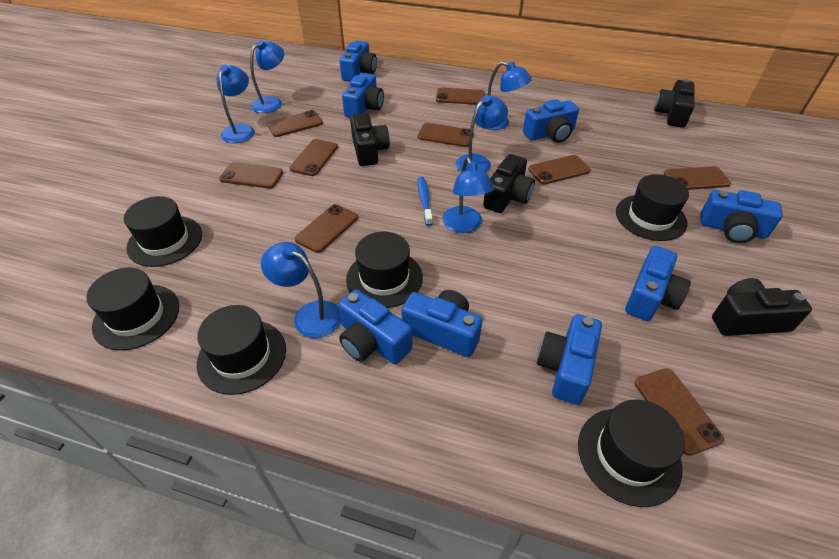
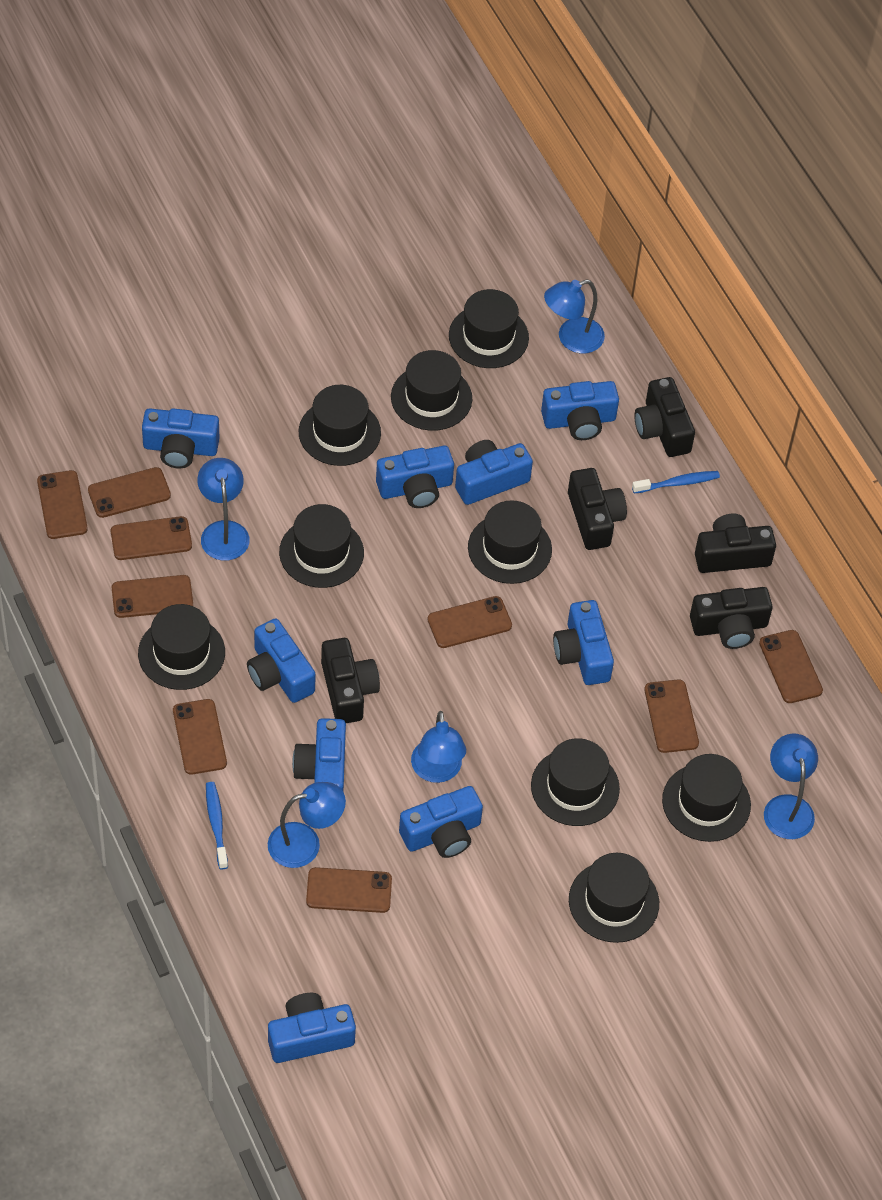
black camera: [350,113,390,166] [483,154,535,213] [654,79,695,128] [712,278,812,336] = 4 -> [321,638,380,723] [568,468,627,550] [634,377,695,457] [690,587,773,649] [695,514,776,573] = 5
black hat: [86,267,179,351] [124,196,202,267] [196,305,286,395] [346,232,423,308] [578,400,685,507] [616,174,689,241] = 6 -> [138,604,225,690] [279,504,364,588] [299,385,381,466] [391,350,472,431] [449,289,529,368] [468,500,552,584] [531,738,620,826] [569,853,659,943] [662,754,751,842] = 9
blue camera: [338,289,412,364] [340,41,377,82] [342,73,384,118] [401,290,482,357] [523,99,579,143] [537,314,602,405] [625,246,691,321] [700,190,783,243] = 8 -> [142,408,219,468] [247,618,316,703] [268,993,356,1063] [292,718,346,792] [376,446,454,508] [399,786,483,858] [455,440,533,505] [541,381,619,440] [553,600,614,685] = 9
blue lamp: [217,65,255,143] [250,40,284,113] [261,242,341,338] [442,157,494,233] [456,95,508,173] [485,61,532,130] = 6 -> [197,458,250,561] [268,782,346,868] [411,711,466,783] [544,279,605,353] [764,734,818,839] = 5
blue toothbrush: [418,177,433,226] = 1 -> [206,782,228,869] [632,471,720,494] = 2

